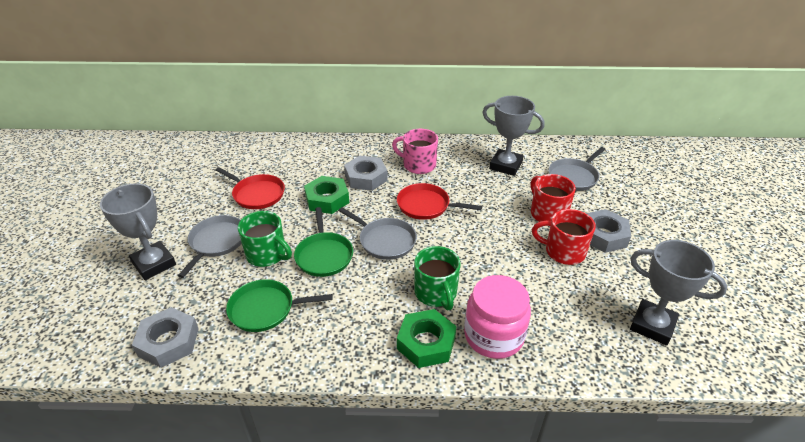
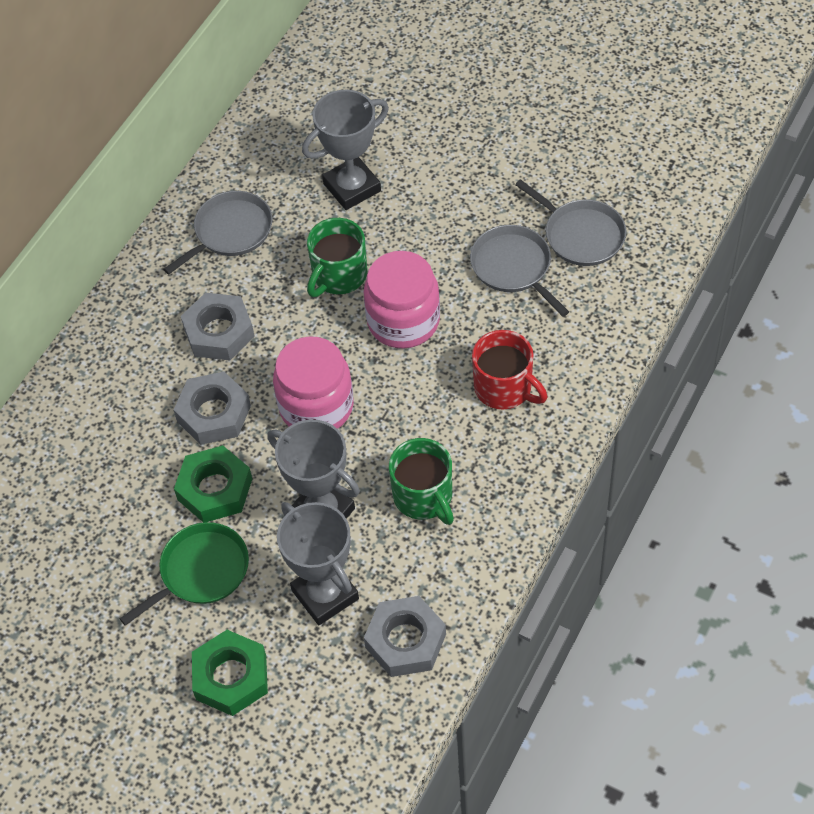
green pan: [226,279,333,332] [294,207,353,277] = 2 -> [120,522,249,626] = 1
pink jar: [464,275,531,359] = 1 -> [273,336,353,429] [364,251,440,348] = 2
pink mug: [392,129,438,174] = 1 -> none = 0
red mug: [531,174,576,222] [532,209,596,265] = 2 -> [472,330,547,410] = 1
red pan: [215,167,285,209] [397,183,482,220] = 2 -> none = 0

